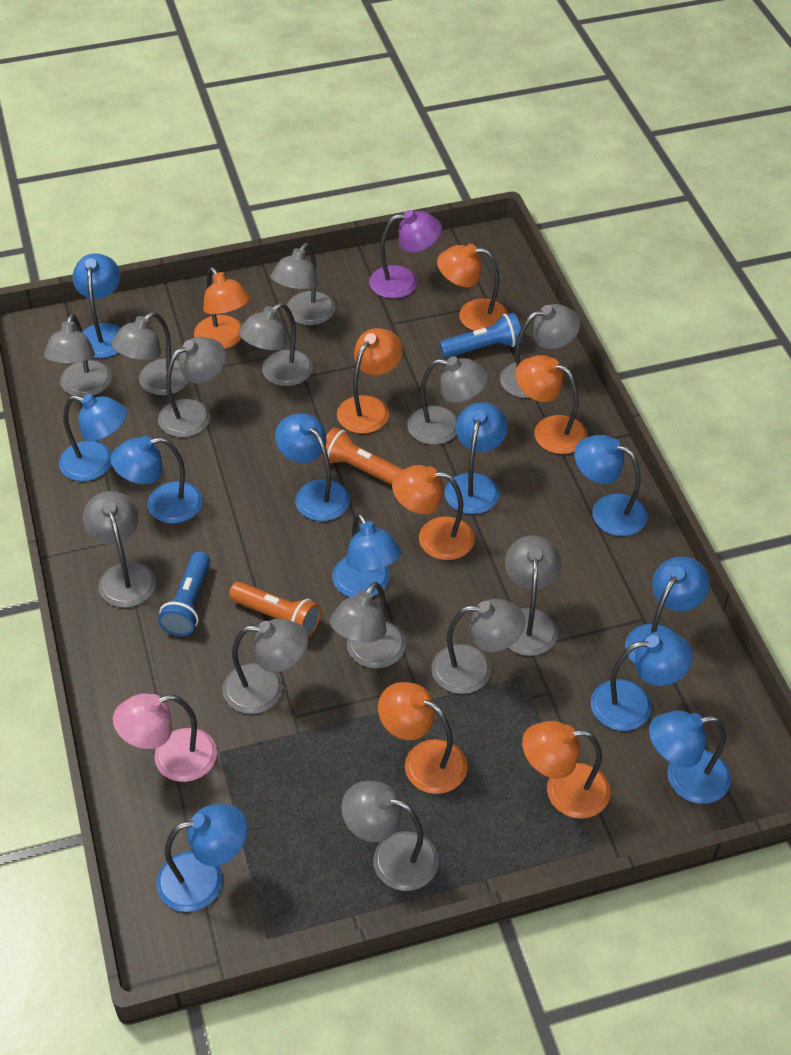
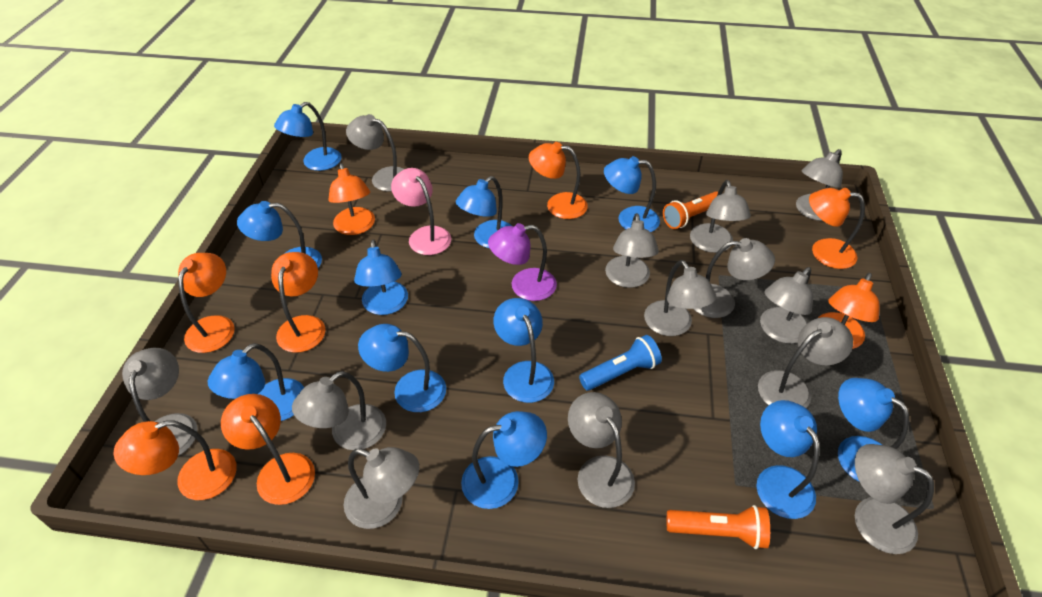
blue flashlight: [158,552,210,636] [439,313,523,358] = 2 -> [579,335,662,391] = 1
orange lamp: [194,267,250,349] [337,328,403,434] [378,682,467,794] [392,465,475,560] [437,244,508,331] [516,355,587,454] [522,721,611,819] = 7 -> [113,420,237,500] [178,253,235,353] [221,394,315,505] [271,252,326,353] [328,163,375,235] [529,142,588,219] [809,188,865,269] [818,273,879,349] = 8

